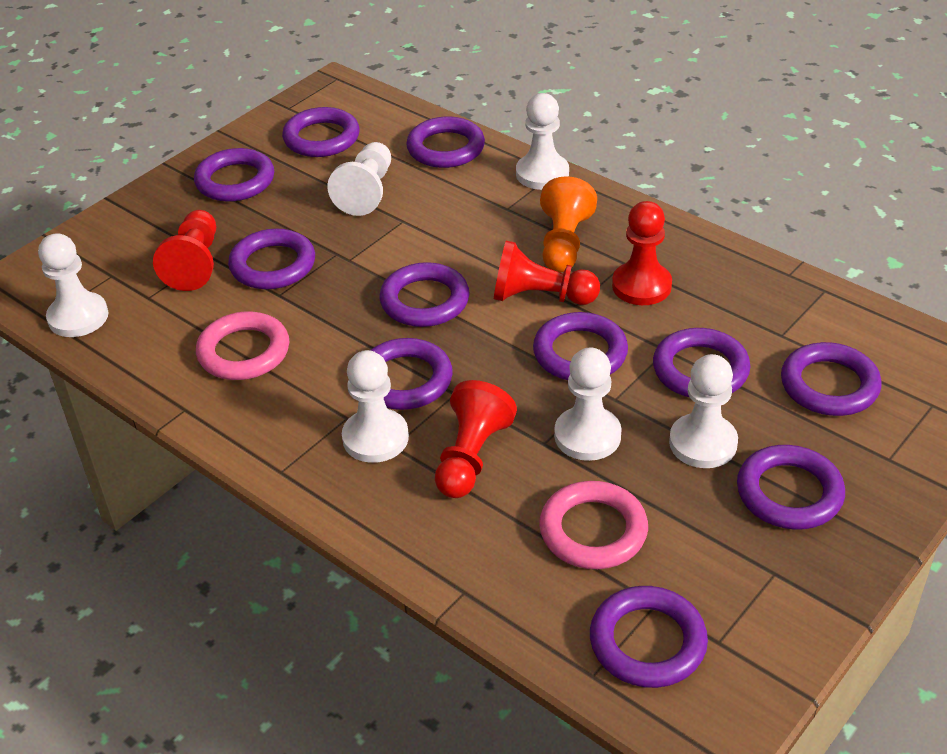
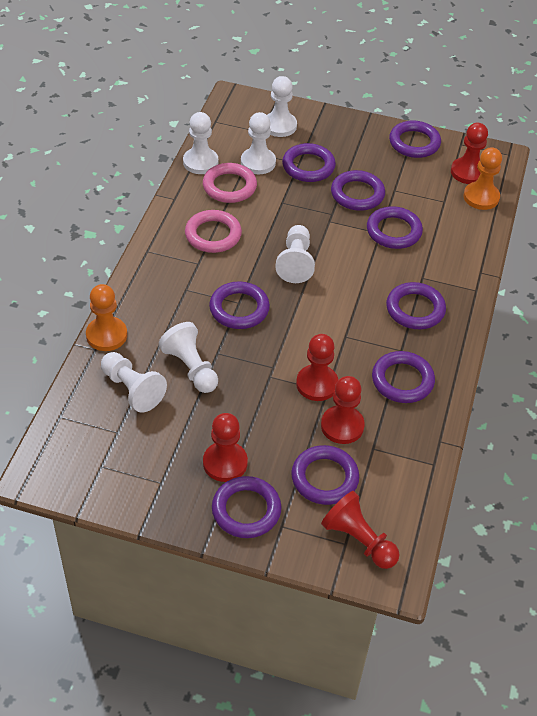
orange pawn: [540,176,597,273] = 1 -> [86,284,127,351] [463,147,502,210] = 2
purple ring: [194,148,274,202] [228,229,315,289] [282,107,359,157] [370,338,453,410] [379,262,470,327] [406,117,485,168] [533,312,628,380] [590,586,708,688] [653,328,750,398] [737,445,845,529] [781,342,882,416] = 11 -> [209,281,270,329] [212,476,281,538] [282,143,336,182] [291,445,359,505] [331,170,385,211] [367,206,423,249] [372,351,435,403] [386,282,446,329] [389,121,441,158] = 9
red pawn: [153,210,216,291] [435,380,517,498] [494,241,600,305] [612,201,672,305] = 4 -> [203,413,248,482] [296,334,338,401] [321,376,365,444] [321,491,400,569] [451,123,488,184] = 5

